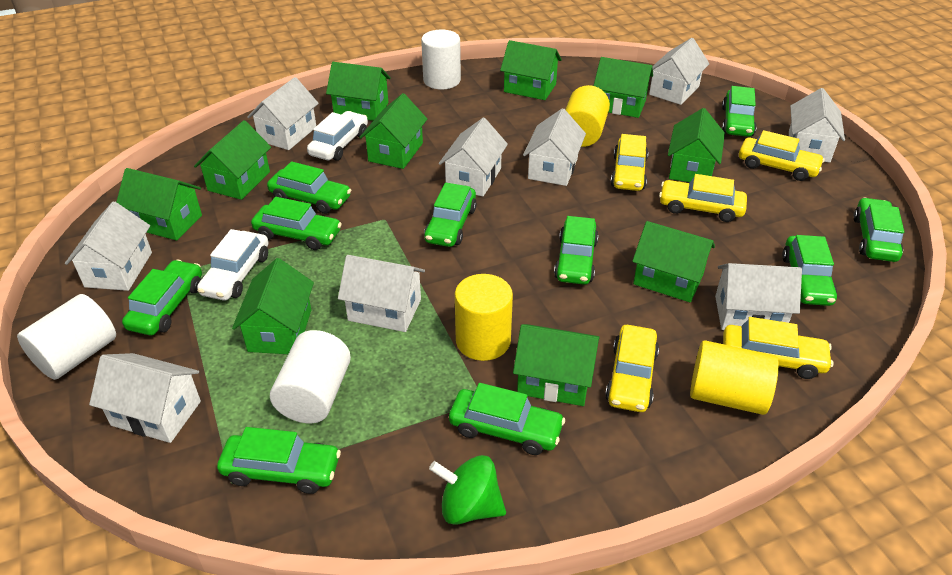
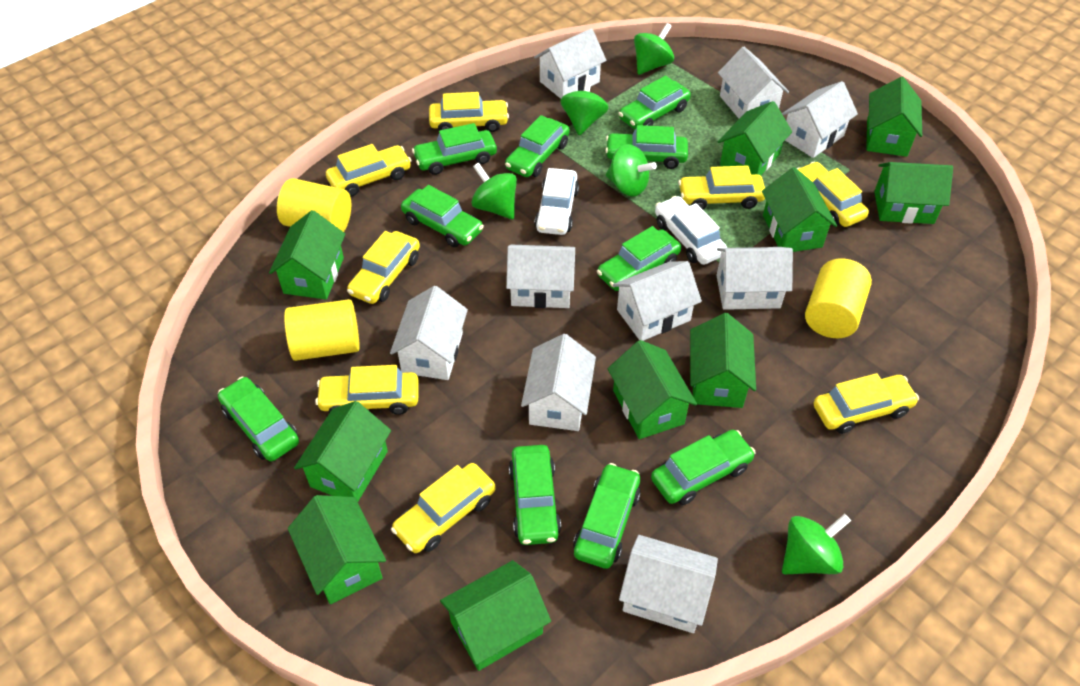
green spinning top: [429,455,506,525] = 1 -> [471,162,517,219] [560,75,609,136] [606,144,657,197] [634,23,674,75] [782,514,851,575] = 5
white cylinder: [17,294,116,380] [270,330,351,423] [421,30,461,90] = 3 -> none = 0
yellow car: [605,325,659,412] [611,134,649,191] [659,174,747,222] [723,317,833,379] [739,130,825,181] = 5 -> [315,365,419,415] [326,144,412,197] [347,231,420,304] [391,463,496,553] [429,92,509,132] [678,165,765,209] [796,162,869,227] [814,373,919,434] = 8

